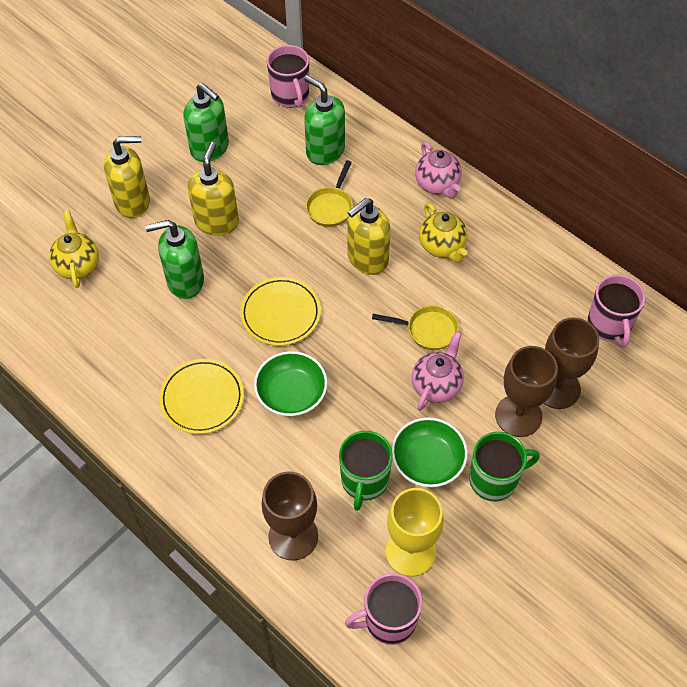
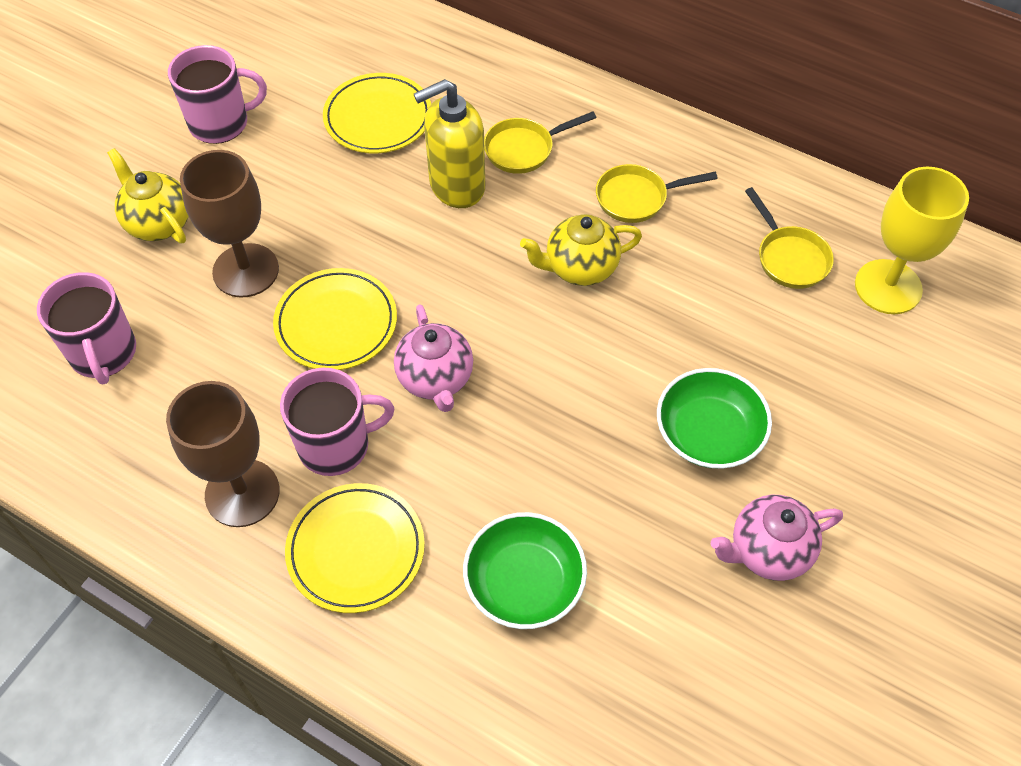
brown goblet: [261,471,318,561] [495,346,558,437] [543,317,599,409] = 3 -> [166,381,279,527] [180,150,279,298] = 2
green mug: [339,431,393,511] [469,432,540,501] = 2 -> none = 0
green soap dispenser: [145,220,204,299] [183,83,229,162] [304,75,345,165] = 3 -> none = 0
yellow pan: [306,160,353,227] [372,305,459,350] = 2 -> [484,111,597,174] [596,164,718,223] [745,187,834,289] = 3
yellow plate: [159,359,244,434] [240,277,321,346] = 2 -> [273,268,397,370] [285,483,425,613] [323,73,431,153] = 3
yellow soap dispenser: [104,136,150,218] [187,142,239,236] [348,198,391,275] = 3 -> [414,79,485,208] = 1

